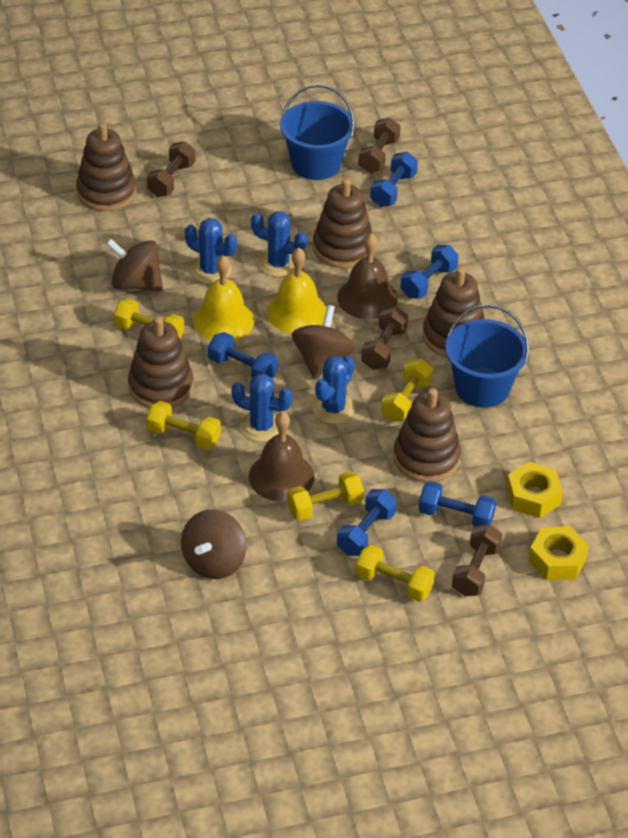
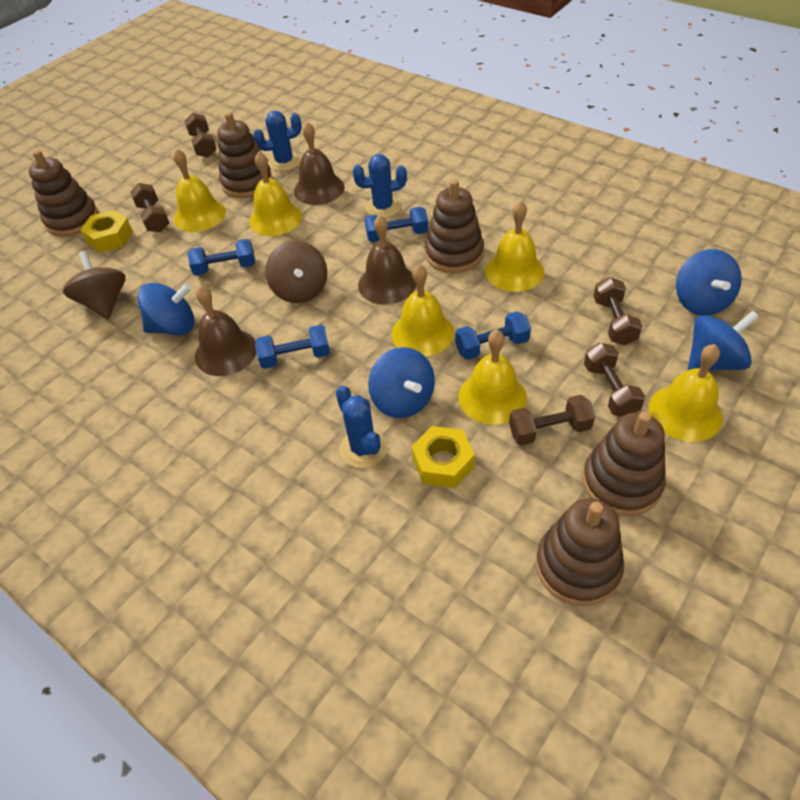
blue bucket: [280,84,355,180] [445,304,529,408] = 2 -> none = 0
blue cactus: [185,218,237,284] [231,374,293,442] [251,211,307,277] [312,356,355,424] = 4 -> [253,111,302,171] [336,386,387,468] [353,154,407,218] = 3
blue dumbbell: [208,332,278,379] [337,489,397,556] [370,152,418,207] [400,245,459,299] [418,481,496,526] = 5 -> [187,239,255,276] [255,325,330,369] [364,206,428,242] [455,311,531,360] = 4
blue spinning top: none = 0 -> [137,283,195,335] [368,347,435,418] [676,249,742,316] [688,311,759,371] = 4
brown bell: [249,412,315,502] [337,233,398,319] = 2 -> [195,286,257,376] [294,122,344,205] [358,215,416,305] = 3
brown dumbbell: [147,141,196,197] [358,118,401,173] [361,307,408,370] [452,524,503,596] = 4 -> [130,183,169,232] [185,113,217,158] [509,395,595,445] [584,343,645,416] [593,277,643,345] = 5
brown spinning top: [106,239,163,291] [181,509,247,579] [292,305,354,379] = 3 -> [63,251,126,319] [265,241,327,303] = 2
yellow bell: [193,255,254,341] [267,247,326,334] = 2 -> [173,148,226,232] [249,152,302,236] [392,264,454,357] [458,330,527,425] [485,201,544,292] [649,344,723,442] = 6
yellow dumbbell: [113,298,184,339] [146,401,221,450] [287,471,364,521] [356,545,435,602] [381,359,433,422] = 5 -> none = 0

